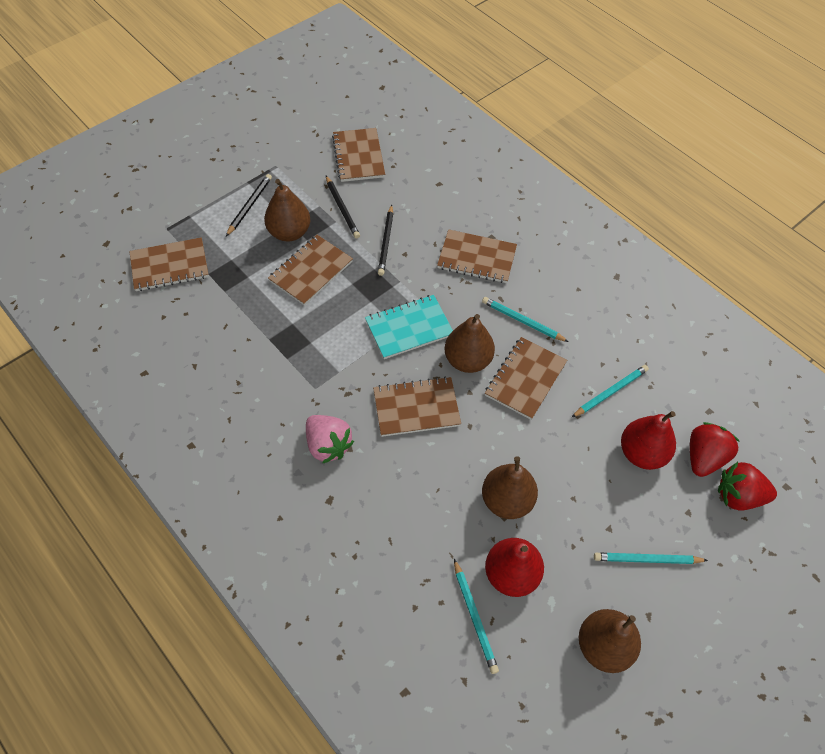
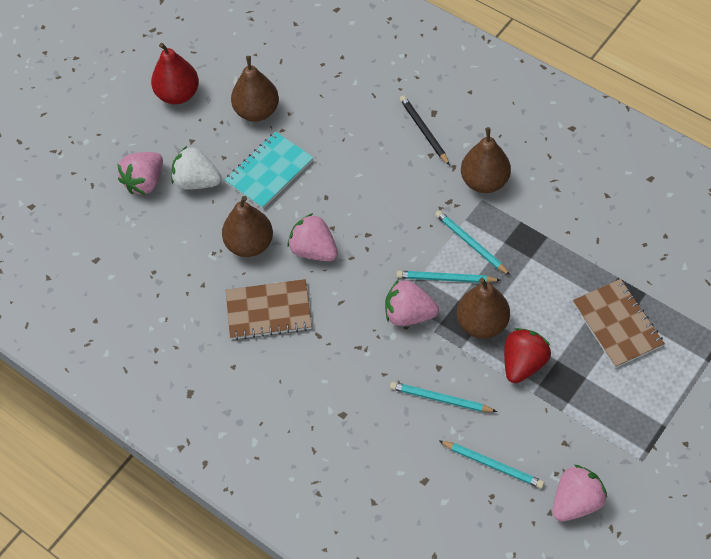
black pencil: [226,174,272,236] [326,176,360,239] [378,205,393,276] = 3 -> [400,95,450,165] = 1
brown notebook: [129,237,209,291] [268,235,353,306] [332,128,385,182] [373,377,461,437] [437,229,517,283] [485,337,567,420] = 6 -> [226,279,312,340] [573,279,665,368] = 2
pink strawberry: [306,415,354,464] = 1 -> [117,152,163,195] [288,213,338,261] [385,279,439,326] [553,465,607,521] = 4
red pear: [485,538,544,597] [621,411,676,470] = 2 -> [151,43,199,104] = 1
red strawberry: [690,422,740,477] [718,462,777,511] = 2 -> [504,328,551,383] = 1
white strawberry: none = 0 -> [171,146,222,190] = 1

